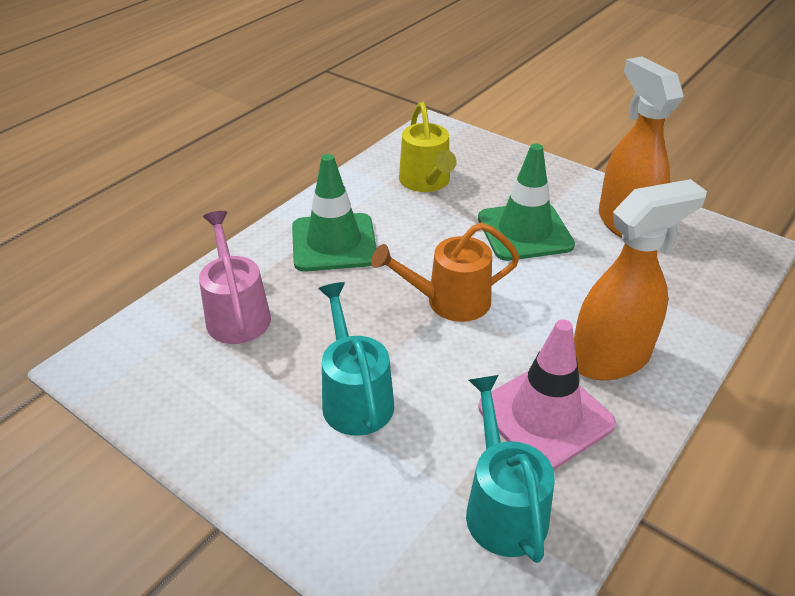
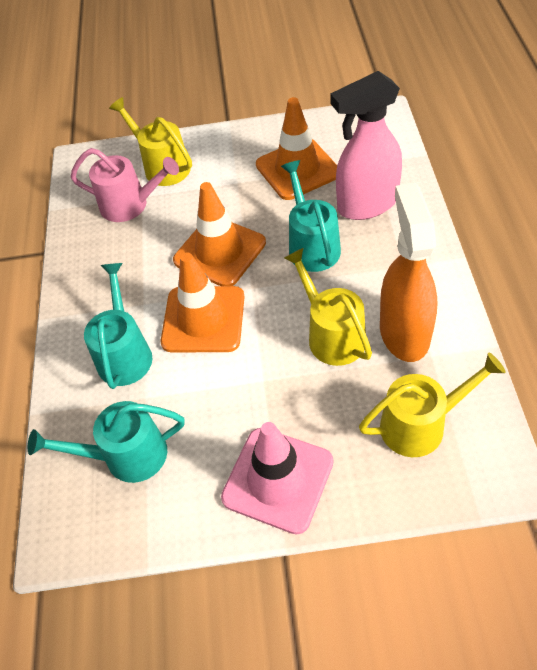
green traffic cone: [292,154,377,272] [478,144,575,261] = 2 -> none = 0
orange spray bottle: [574,179,707,380] [599,57,684,238] = 2 -> [380,183,437,362] = 1
orange traffic cone: none = 0 -> [161,252,245,352] [173,182,266,286] [256,97,337,200] = 3
orange watering can: [371,223,520,322] = 1 -> none = 0
pink spray bottle: none = 0 -> [330,71,402,220] = 1
turquoise watering can: [318,282,394,436] [466,375,555,563] = 2 -> [28,401,185,483] [84,263,152,389] [281,160,341,272] = 3
yellow watering can: [399,102,457,192] = 1 -> [109,97,192,186] [284,248,372,366] [359,353,506,457] = 3

